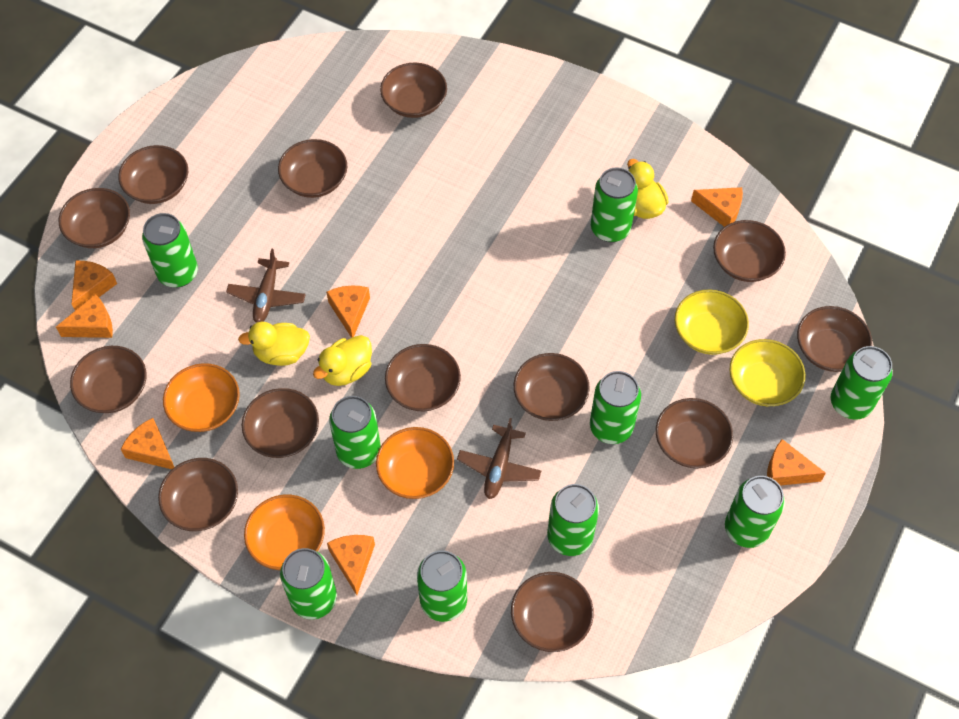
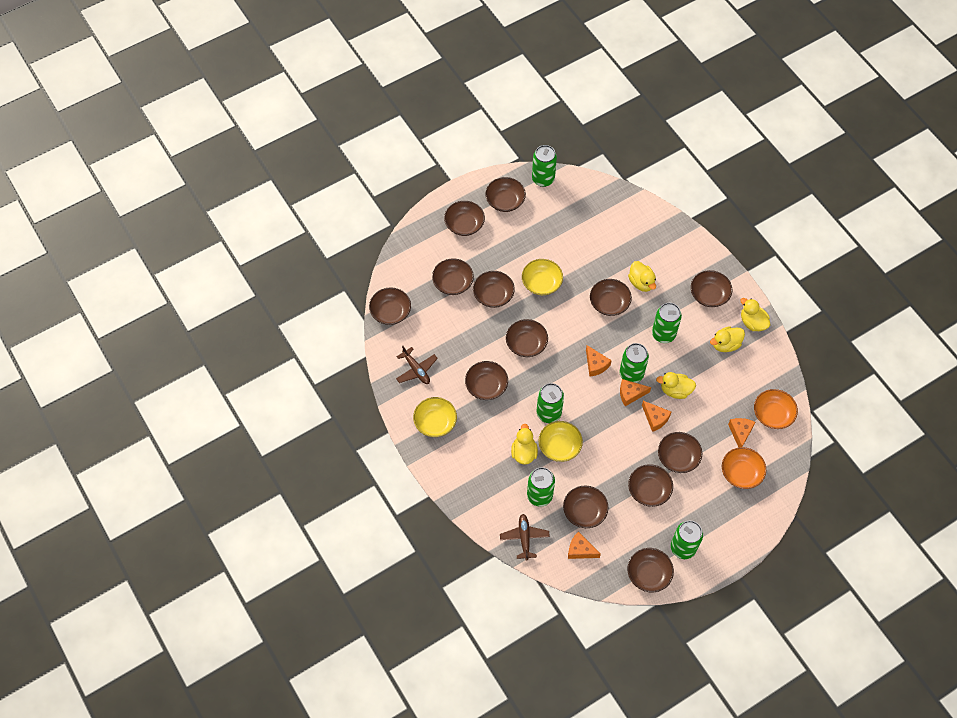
green can: [142,213,198,288] [280,548,337,619] [329,396,381,469] [417,550,467,622] [547,484,599,556] [590,371,641,444] [591,167,638,242] [725,476,785,548] [831,346,893,420] = 9 -> [527,467,555,507] [532,145,557,187] [537,383,564,423] [620,343,649,383] [652,303,682,343] [671,521,703,559] = 6
orange bowl: [163,363,240,432] [244,495,325,570] [376,427,454,499] = 3 -> [722,447,766,489] [754,389,798,429] = 2
orange cheese: [56,294,113,338] [71,261,117,310] [121,418,174,469] [326,285,370,338] [327,535,375,595] [691,187,743,227] [767,439,826,486] = 7 -> [568,532,601,559] [586,345,612,376] [620,379,651,406] [642,401,671,432] [728,418,755,448] = 5
yellow bowl: [675,290,749,355] [729,339,805,406] = 2 -> [413,397,457,437] [522,259,563,295] [538,421,583,462] = 3
yellow duck: [238,322,310,366] [313,335,372,386] [627,159,669,219] = 3 -> [511,424,538,465] [628,261,656,292] [656,372,696,399] [710,326,745,352] [740,298,770,331] = 5

